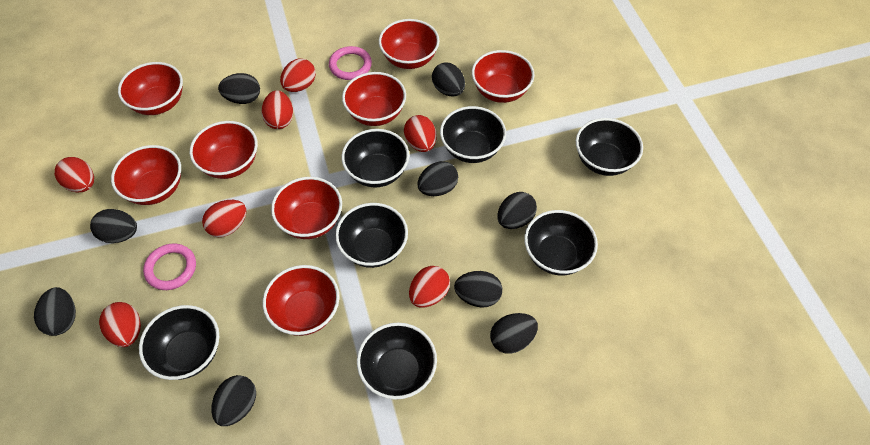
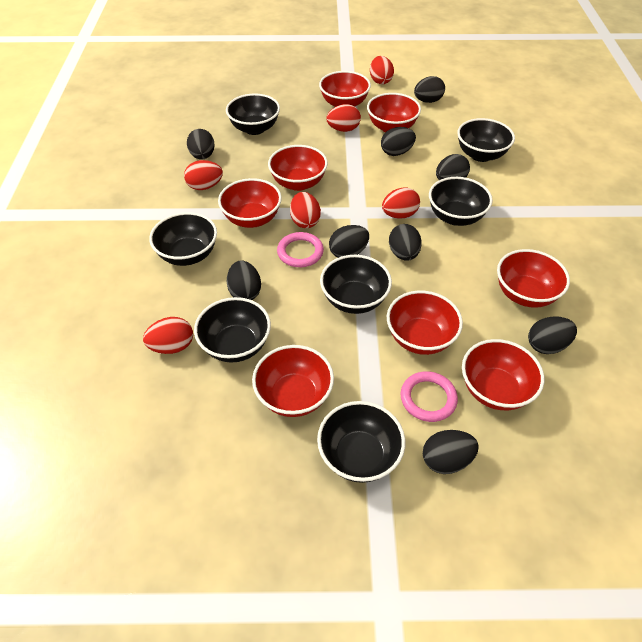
red egg: [55,157,94,192] [99,302,141,347] [202,200,246,237] [262,90,293,129] [280,58,316,92] [404,115,436,152] [409,266,450,308] = 7 -> [143,317,193,354] [184,160,223,190] [290,192,321,228] [326,104,361,132] [370,56,394,84] [382,187,420,219] = 6

